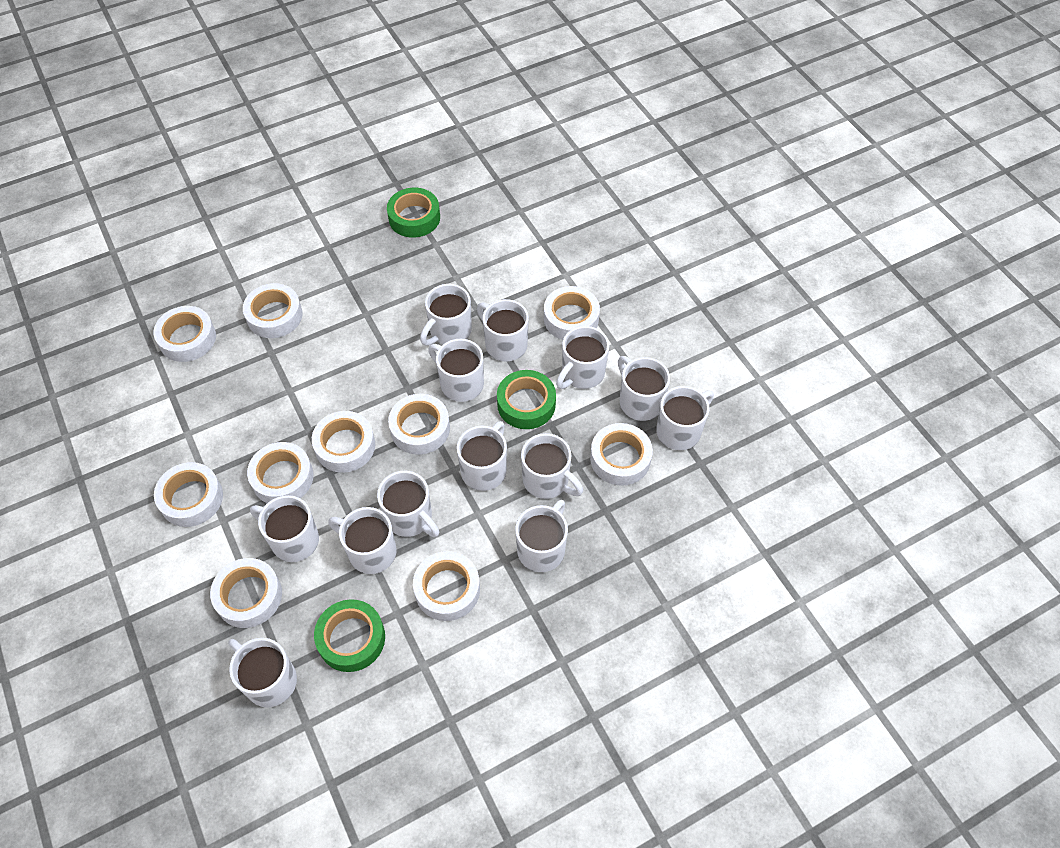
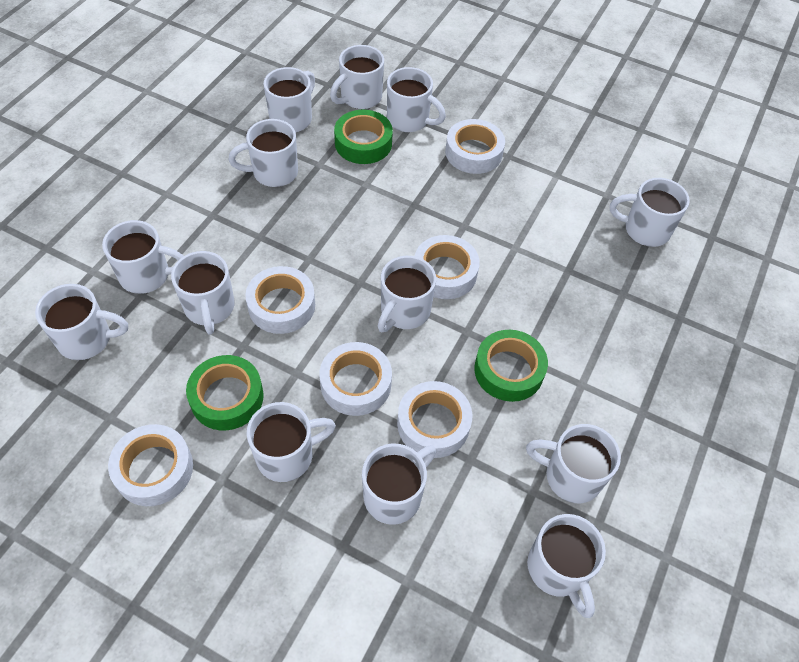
white tape: [153,306,216,362] [154,462,223,527] [210,558,282,628] [243,283,303,338] [247,442,314,503] [312,411,375,473] [388,394,450,454] [413,551,480,621] [544,286,600,340] [590,423,653,486] = 10 -> [108,424,193,506] [245,266,315,334] [319,342,392,416] [397,381,472,458] [415,235,480,299] [445,119,505,174] = 6

